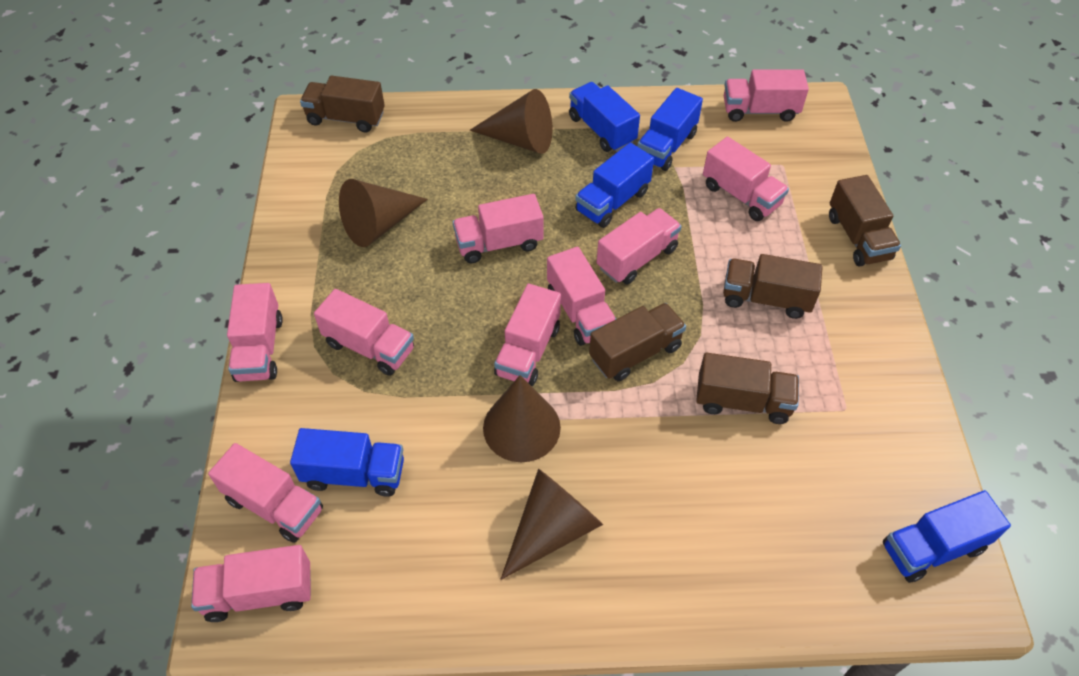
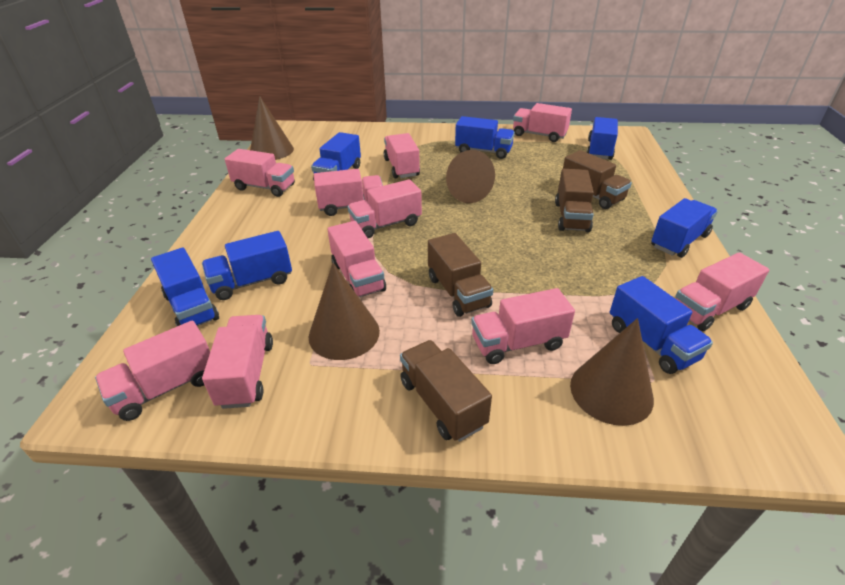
blue truck: [290,428,404,497] [569,82,640,152] [575,143,654,228] [637,88,703,171] [883,490,1011,583] = 5 -> [151,248,219,326] [202,231,292,300] [311,132,361,180] [455,116,515,159] [587,117,618,160] [610,276,713,374] [651,198,718,258] = 7
brown truck: [300,76,385,132] [589,303,686,381] [696,353,799,424] [723,254,823,319] [829,175,901,267] = 5 -> [400,340,492,442] [428,233,493,317] [555,169,594,232] [563,150,632,209] = 4

